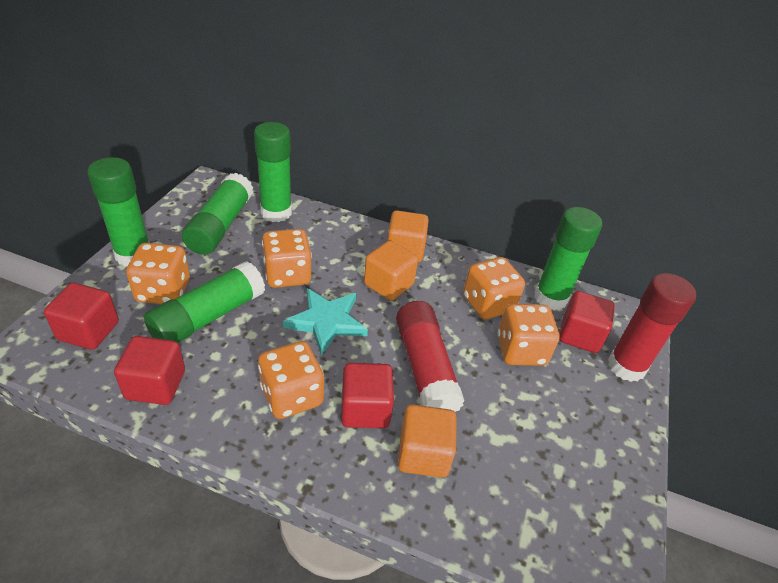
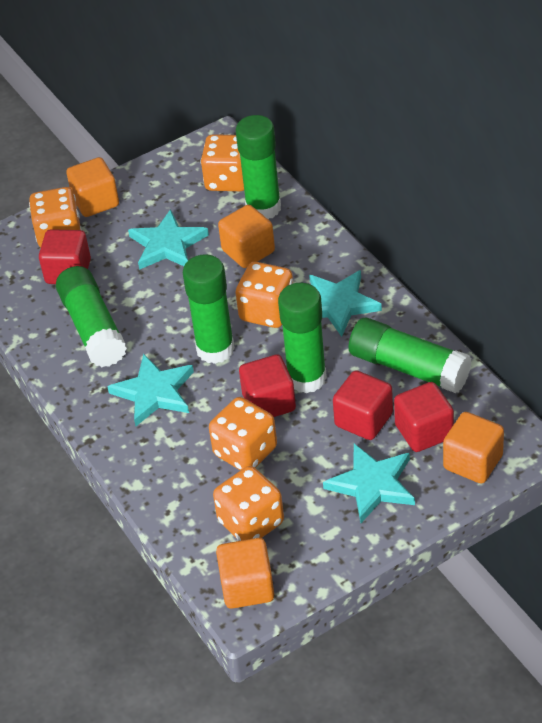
orange cube: [364,240,418,301] [387,210,429,262] [398,404,457,478] = 3 -> [66,157,119,217] [216,538,274,609] [218,205,275,268] [443,412,504,484] = 4
red glue stick: [396,301,465,412] [608,273,696,382] = 2 -> none = 0
turquoise star: [283,288,368,355] = 1 -> [107,354,194,426] [128,209,209,270] [309,270,382,337] [323,444,415,523] = 4

